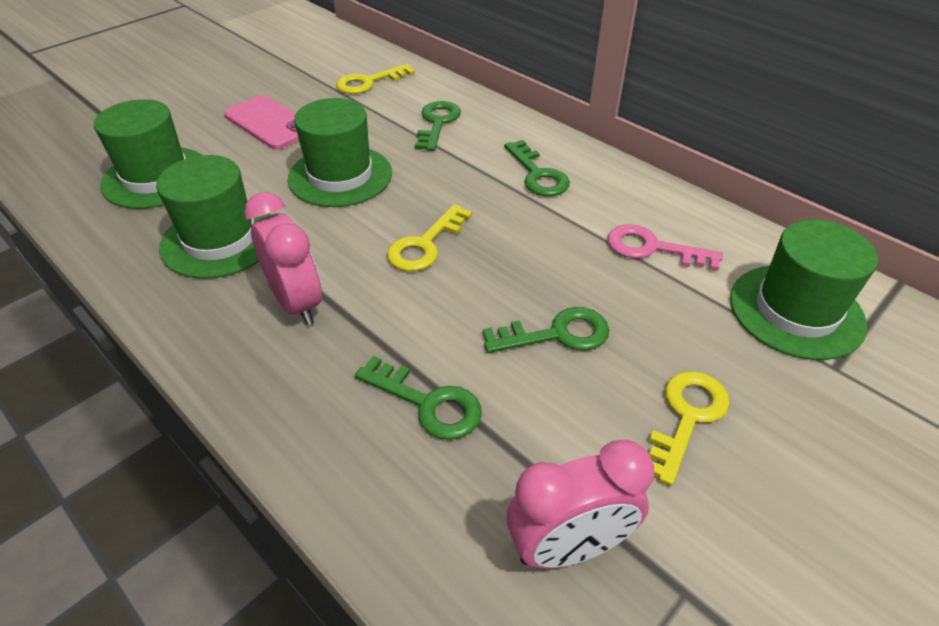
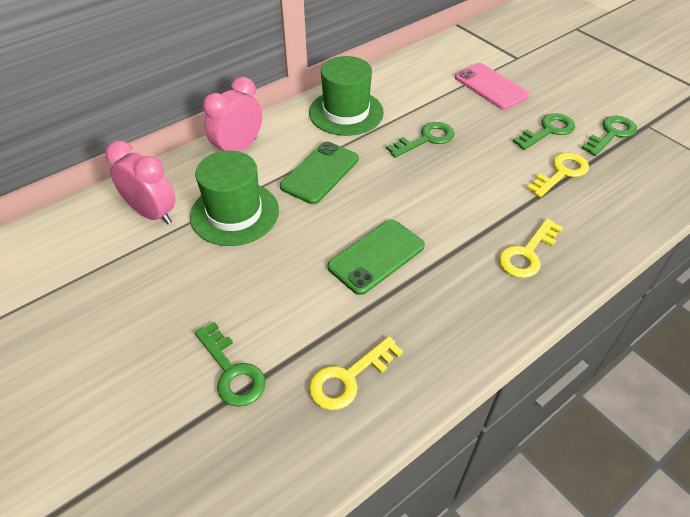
green hat: [94,99,201,209] [156,155,271,279] [288,98,392,207] [730,220,878,360] = 4 -> [190,151,279,246] [309,56,384,136] = 2
green phone: none = 0 -> [280,141,359,204] [327,220,425,295] = 2
pink key: [608,224,723,271] = 1 -> none = 0

